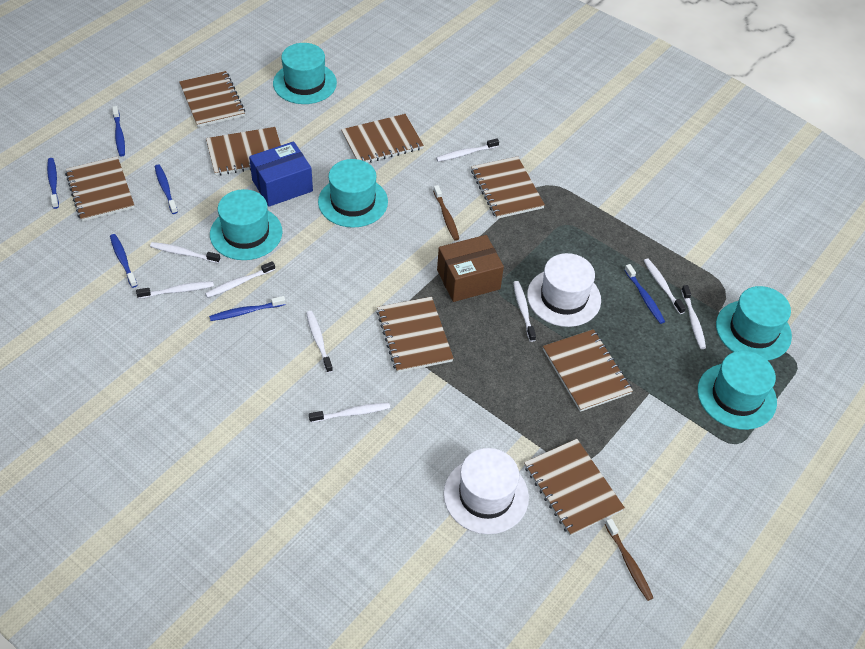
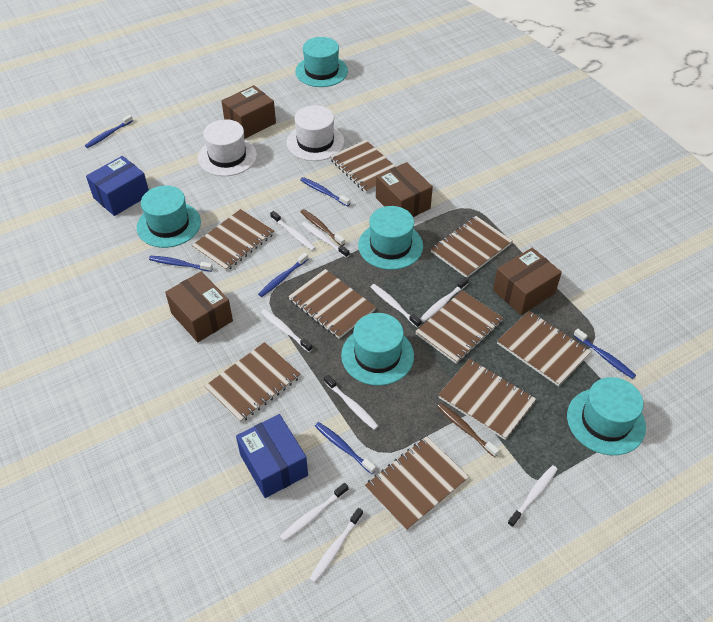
blue box: [249,141,313,207] = 1 -> [86,156,149,216] [236,414,308,498] = 2
brown box: [437,235,504,302] = 1 -> [165,272,233,342] [222,85,276,139] [376,162,433,217] [493,248,562,315] = 4
brown notebook: [65,156,135,222] [179,71,245,127] [206,127,281,176] [341,114,424,163] [377,297,454,373] [471,156,545,219] [524,439,625,536] [543,329,633,412] = 8 -> [192,209,274,271] [205,342,301,423] [288,269,376,339] [330,140,396,193] [365,436,469,531] [415,290,503,364] [431,216,512,278] [438,359,536,440] [497,311,591,386] = 9

